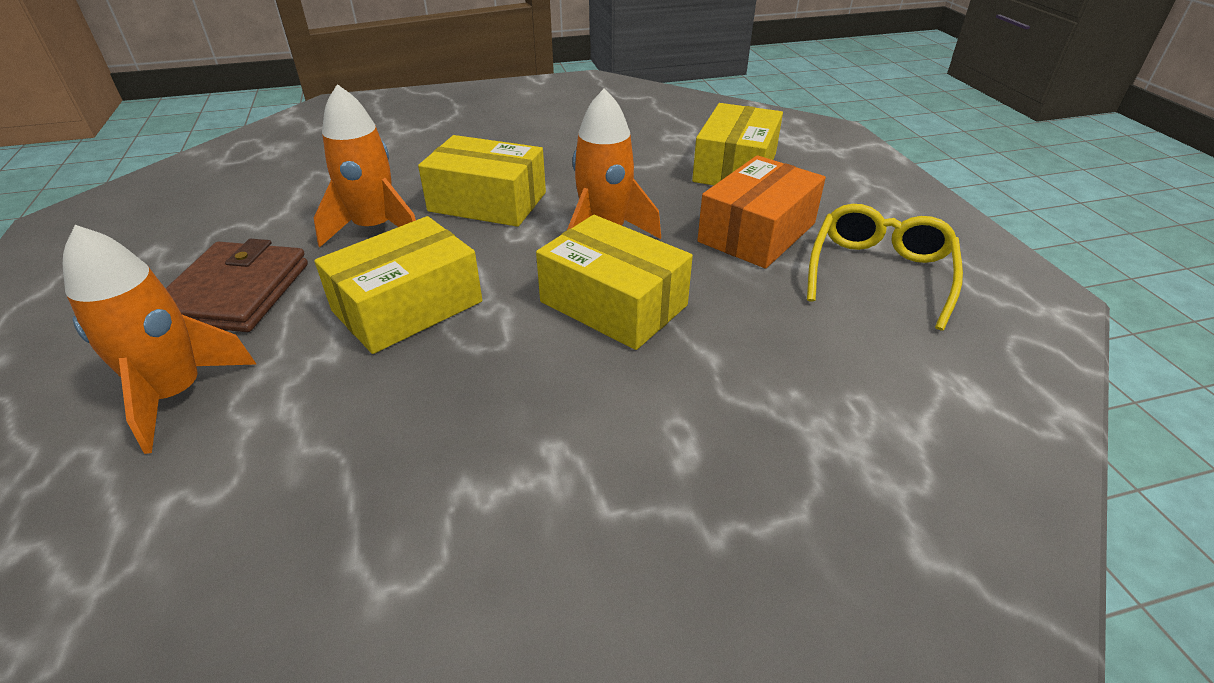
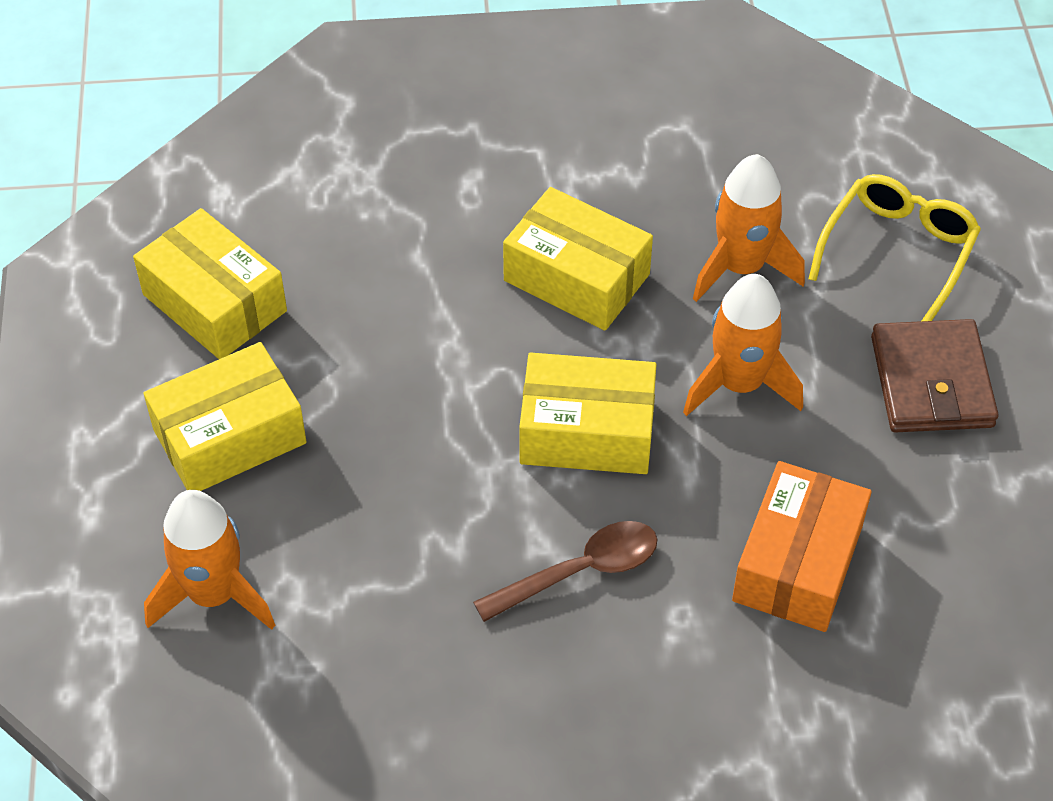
brown spoon: none = 0 -> [473,521,658,622] = 1

